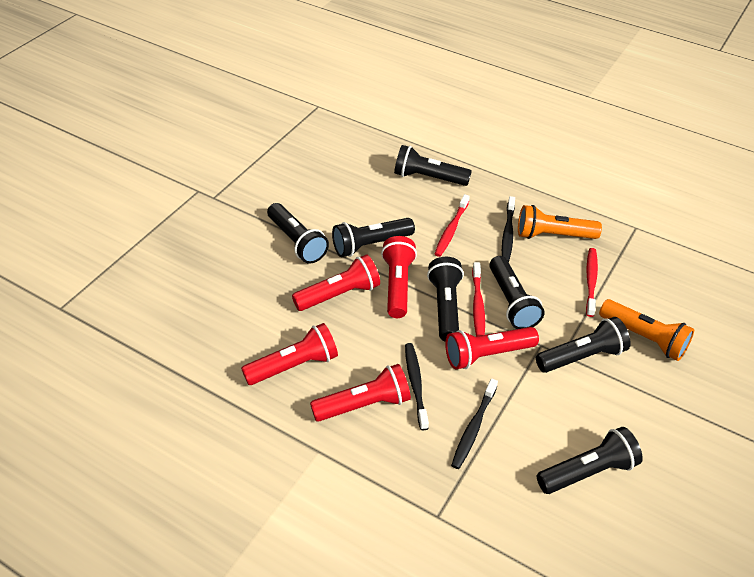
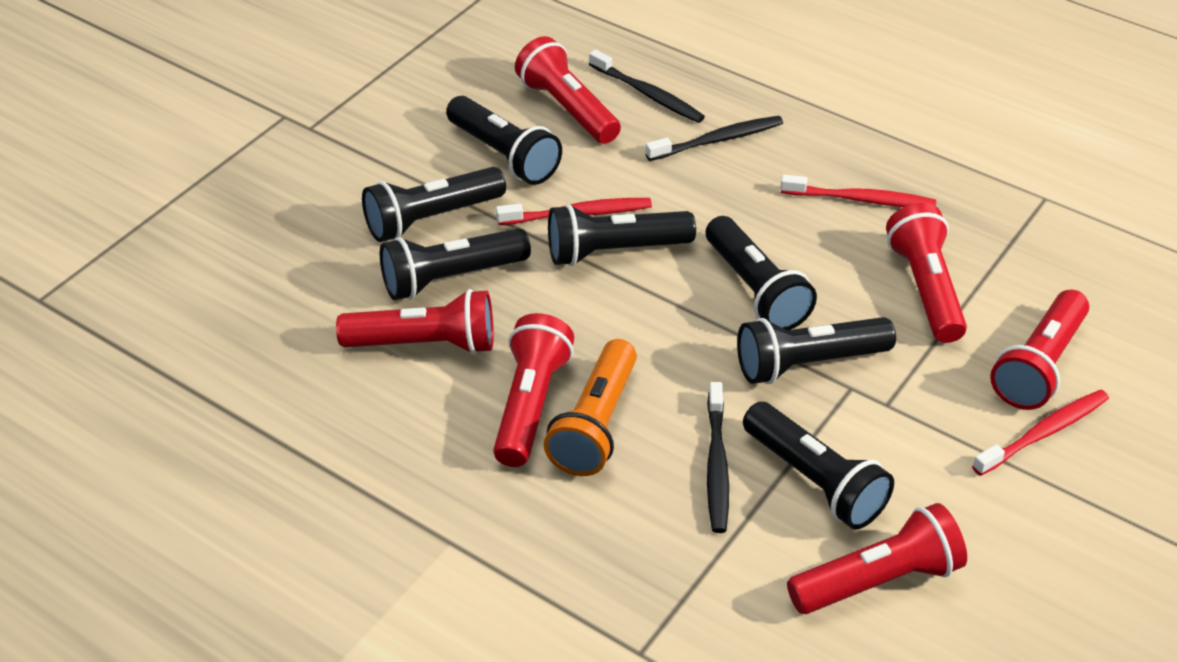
orange flashlight: [518,205,602,239] [599,299,694,361] = 2 -> [544,339,637,476] = 1
red flashlight: [241,323,338,385] [292,255,380,311] [310,364,411,422] [381,236,417,318] [445,327,539,369] = 5 -> [336,289,494,354] [493,313,574,467] [515,36,621,144] [787,503,967,614] [886,203,967,343] [990,290,1089,410] = 6

